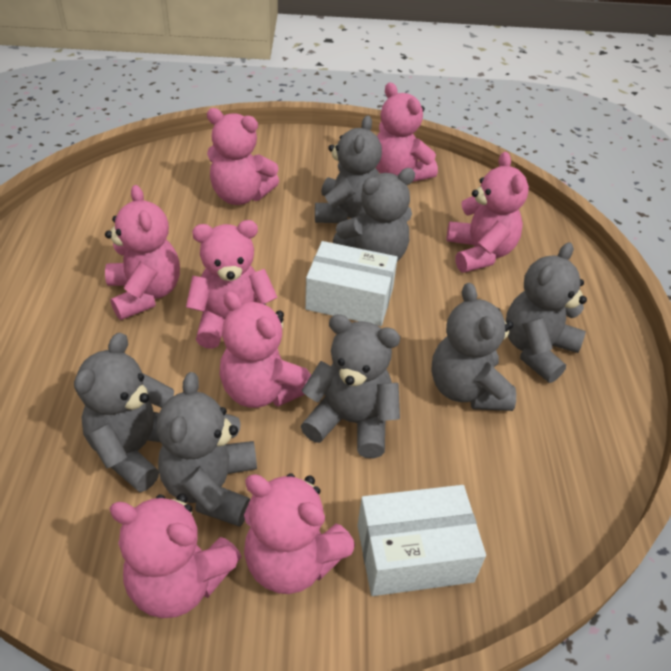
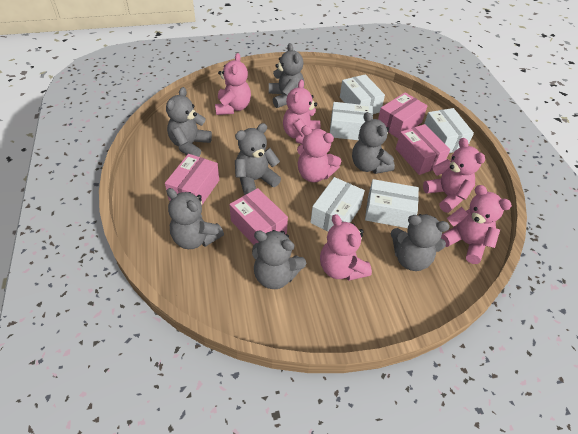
pink box: none = 0 -> [165,154,219,205] [229,188,288,245] [378,93,427,138] [396,124,450,175] = 4
pink teddy bear: [105,185,180,320] [109,494,242,618] [186,220,278,349] [207,108,279,205] [220,291,311,408] [244,473,355,594] [376,82,438,182] [447,152,529,273] = 8 -> [215,53,251,115] [283,79,320,145] [297,126,341,182] [320,214,372,281] [423,138,485,213] [441,185,512,264] = 6
white box: [305,241,398,326] [357,485,486,596] = 2 -> [310,177,365,232] [330,102,373,140] [340,74,385,114] [365,179,419,228] [424,108,474,153] = 5

